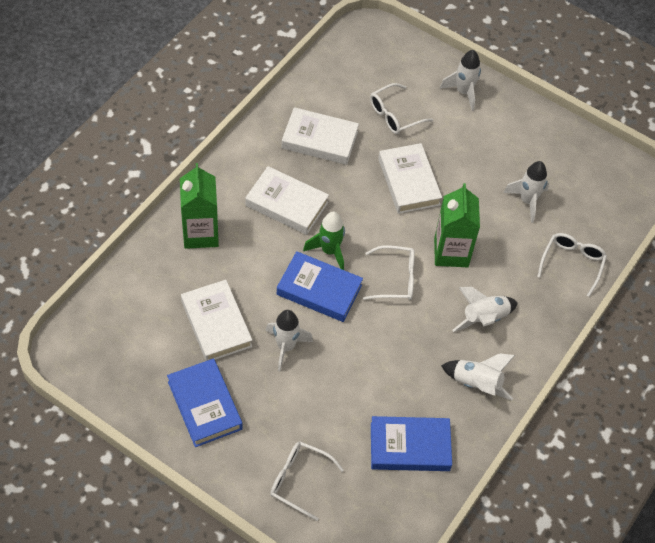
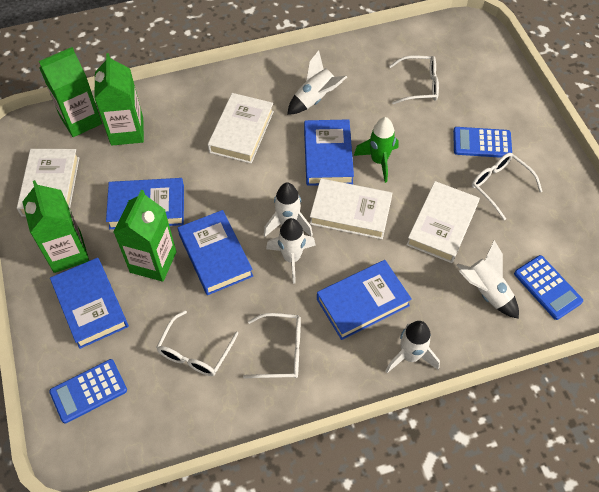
blue book: [167,358,243,447] [277,251,363,322] [371,416,452,471] = 3 -> [50,258,129,349] [106,178,184,229] [178,210,253,295] [304,119,354,186] [317,260,412,340] = 5
blue calculator: none = 0 -> [49,359,127,423] [453,127,512,158] [514,255,583,320] = 3
green carton: [180,163,219,249] [434,183,480,267] = 2 -> [23,180,89,273] [39,47,102,137] [94,53,144,146] [114,190,177,282] = 4

